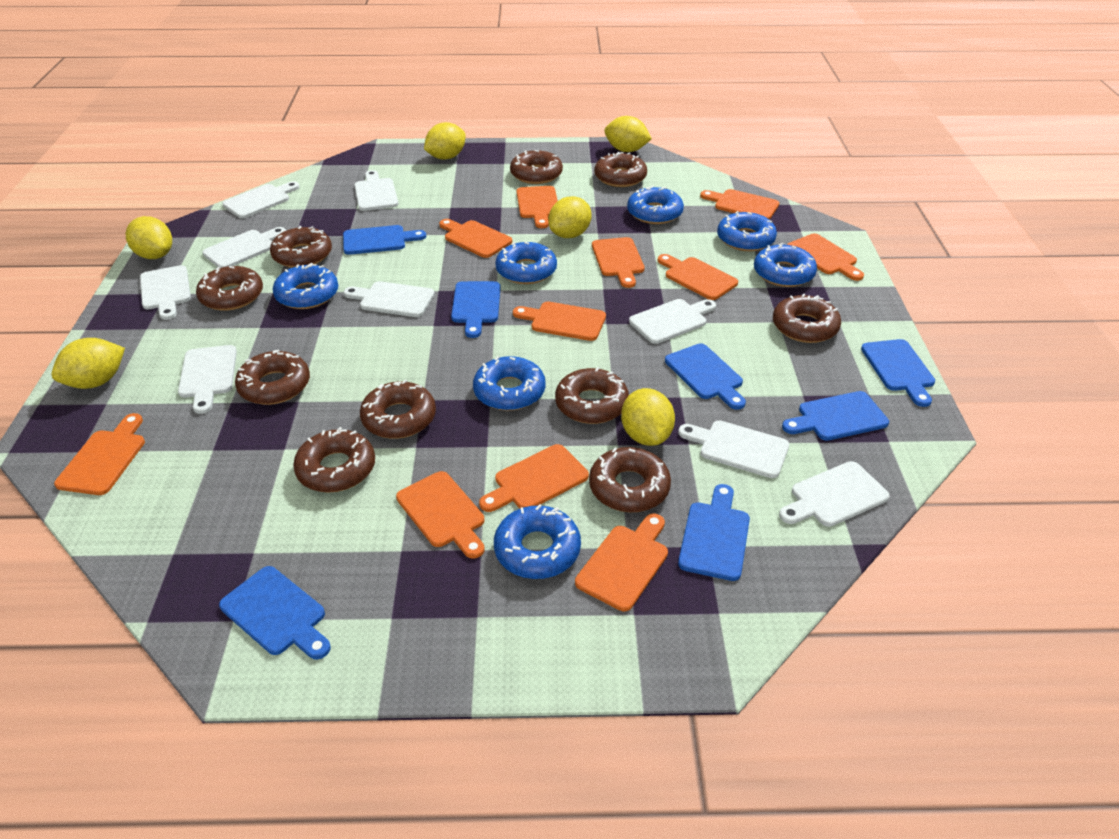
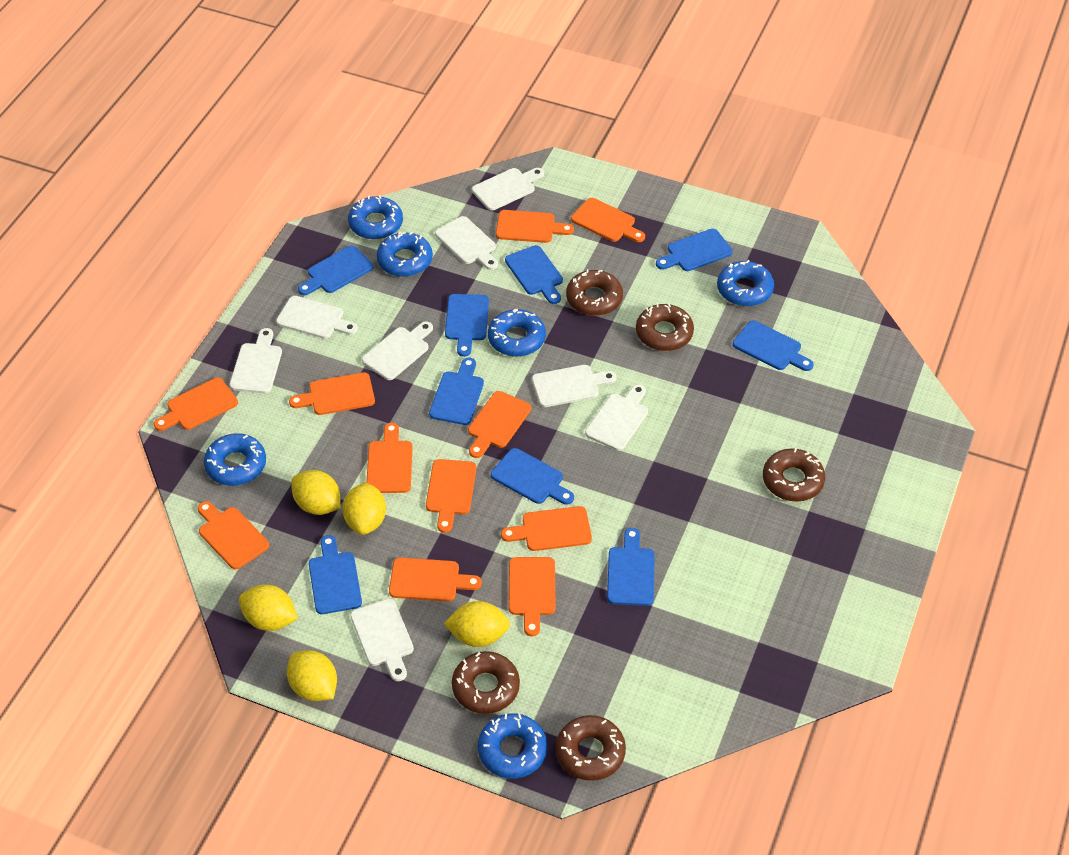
blue cutting board: [219,566,331,660] [343,225,426,255] [451,281,501,338] [665,343,746,410] [678,484,750,581] [782,391,889,441] [861,339,935,407] = 7 -> [298,246,374,295] [309,535,362,614] [429,358,484,425] [445,294,489,357] [491,448,574,505] [505,245,563,304] [607,528,655,606] [656,229,733,271] [733,320,814,371] = 9
blue donut: [273,263,338,309] [473,356,546,411] [494,504,581,579] [495,242,557,284] [627,186,684,224] [717,211,777,251] [754,243,817,287] = 7 -> [204,433,266,486] [348,195,403,239] [377,231,433,277] [478,713,547,779] [488,309,546,357] [717,260,774,306] = 6
brown donut: [196,266,263,311] [235,350,310,405] [270,226,332,268] [293,427,375,493] [360,380,436,439] [510,150,563,184] [555,367,629,424] [589,447,671,512] [594,152,647,187] [773,294,841,343] = 10 -> [452,651,520,714] [556,715,626,781] [566,269,623,316] [636,303,694,351] [763,448,825,502] = 5
white cutting board: [140,265,191,320] [178,345,237,414] [202,227,286,268] [222,181,299,218] [344,281,435,317] [354,170,398,211] [629,299,716,344] [678,420,789,478] [779,461,890,527] = 9 -> [230,328,282,393] [276,296,358,339] [350,599,414,681] [362,321,433,380] [435,216,498,270] [472,168,544,211] [532,365,617,407] [585,384,648,451] = 8
yellow lemon: [52,338,125,389] [126,216,172,259] [424,122,466,160] [548,196,592,238] [604,116,652,152] [621,388,675,446] = 6 -> [239,585,298,631] [287,650,337,701] [291,470,341,515] [342,482,386,535] [444,601,510,647] = 5

